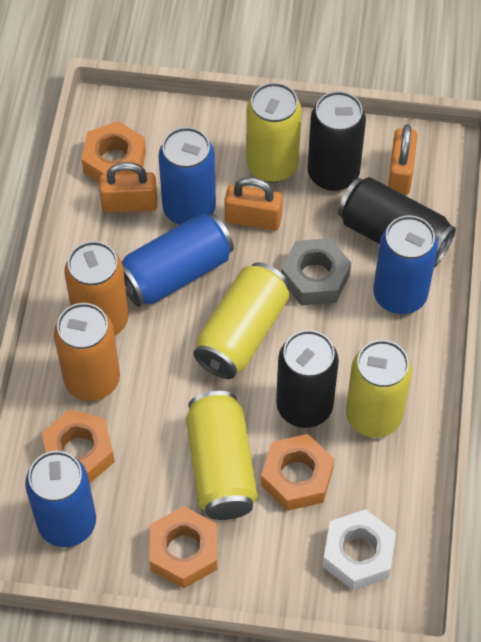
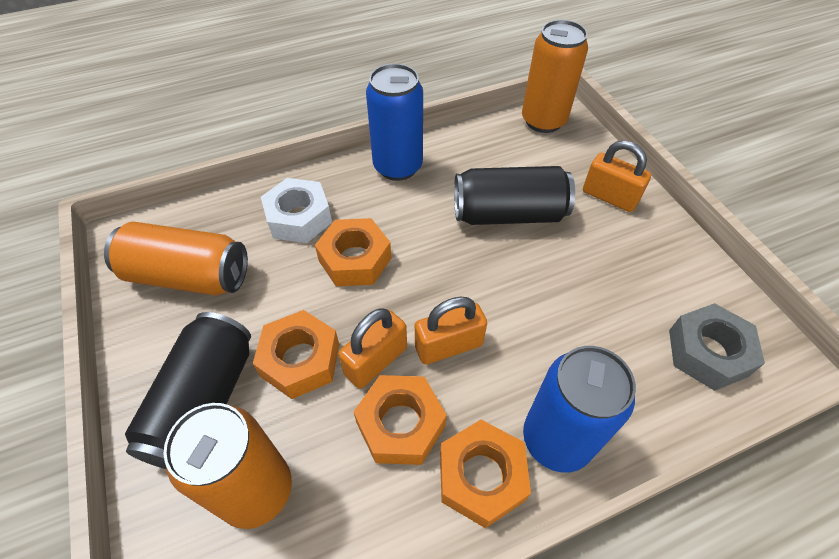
black can: [276,330,339,428] [307,91,366,191] [338,177,456,268] = 3 -> [125,312,251,469] [454,166,575,225] = 2
blue can: [25,451,96,547] [122,213,234,307] [159,127,216,225] [373,215,438,314] = 4 -> [366,63,423,181] [523,346,636,473] = 2
orange can: [54,303,120,401] [65,241,129,336] = 2 -> [104,222,248,296] [164,403,292,529] [522,20,588,133] = 3
yellow can: [186,391,258,520] [193,262,289,379] [246,82,302,183] [346,340,412,438] = 4 -> none = 0

